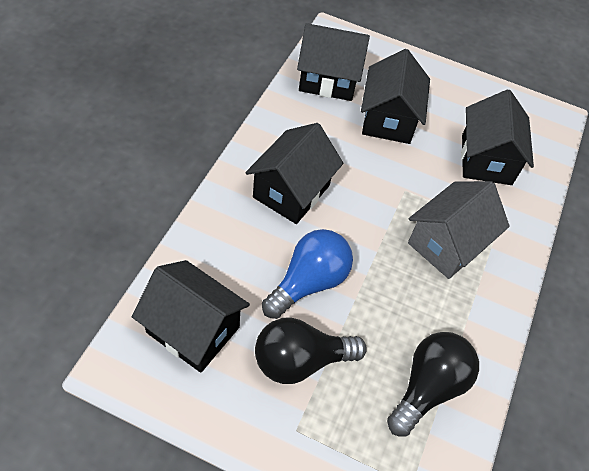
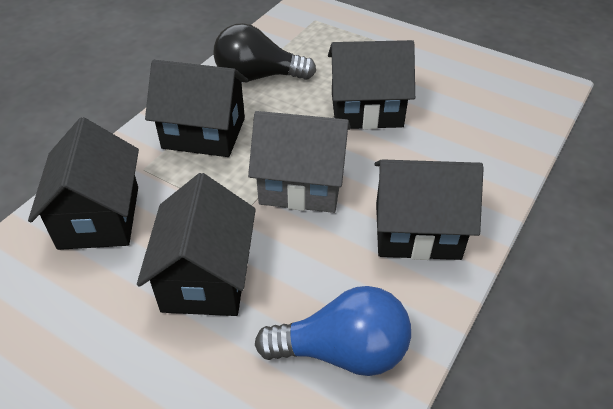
black light bulb: [255,317,367,384] [387,332,479,436] = 2 -> [213,23,316,82] = 1

